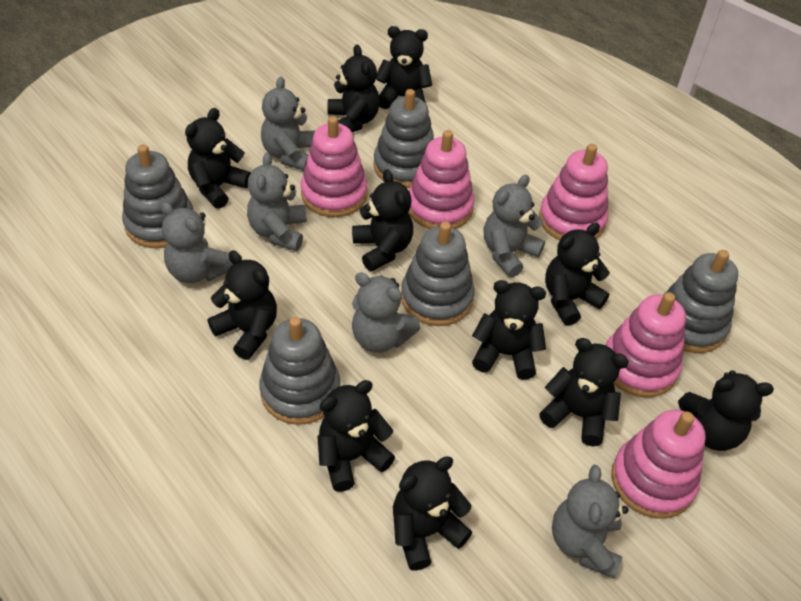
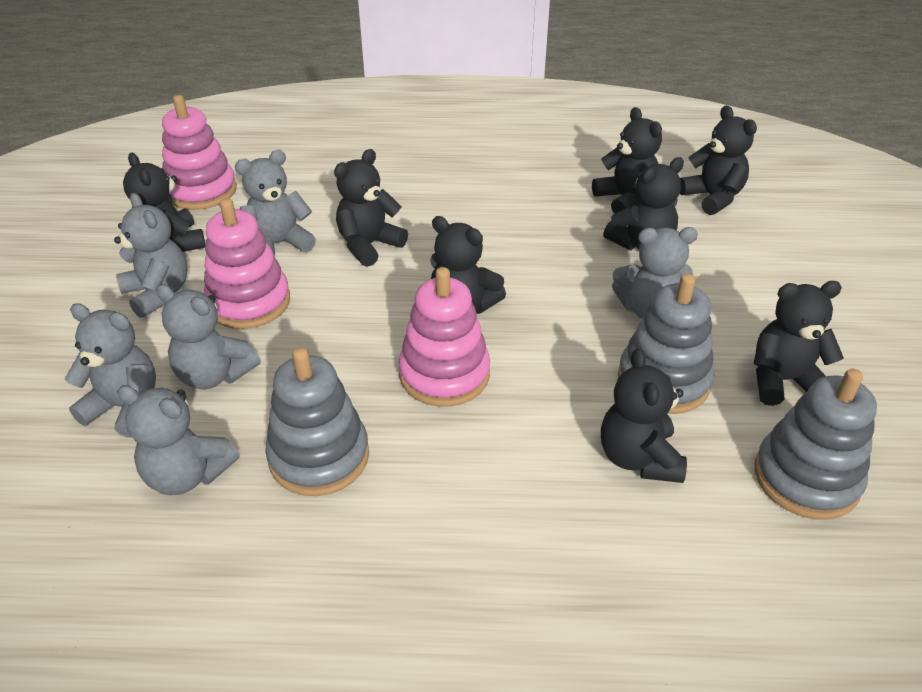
black teddy bear: [185,108,251,209] [208,250,277,360] [317,380,395,492] [328,44,380,132] [352,169,413,272] [376,26,432,109] [393,456,472,571] [472,280,546,380] [539,338,629,446] [545,223,610,326] [678,370,774,451] = 11 -> [123,153,205,252] [334,149,408,267] [430,216,506,314] [592,107,662,214] [601,348,687,483] [603,157,684,250] [680,106,757,215] [753,281,844,406] = 8
grey stacking toy: [122,145,193,248] [259,317,340,425] [373,89,434,188] [401,222,475,326] [663,250,738,353] = 5 -> [265,347,369,496] [618,274,714,414] [754,369,877,520] = 3
pink stacking toy: [301,116,368,217] [408,130,475,229] [539,144,609,241] [606,292,686,398] [611,410,706,518] = 5 -> [162,95,237,210] [204,198,290,329] [398,267,490,407] = 3

